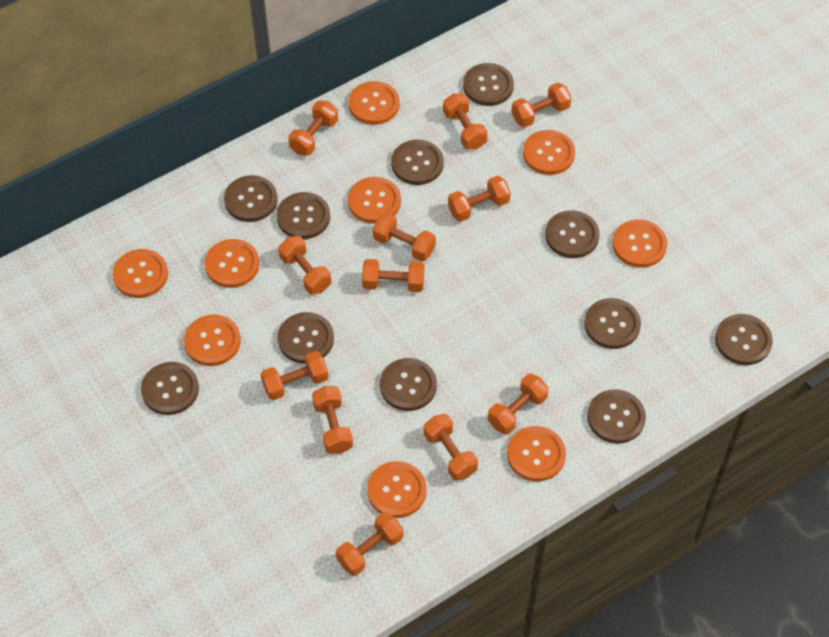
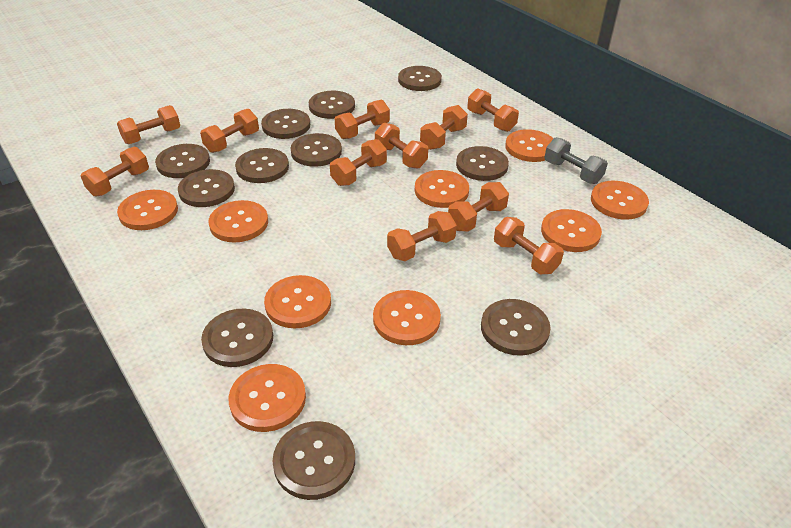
grey dumbbell: none = 0 -> [544,137,608,184] = 1
orange dumbbell: [261,351,329,400] [278,236,331,295] [288,101,338,156] [312,386,353,454] [336,512,403,576] [362,259,424,292] [373,213,436,261] [424,414,478,481] [443,93,488,149] [448,176,511,222] [488,374,549,435] [511,82,572,127] = 12 -> [81,147,149,197] [117,105,180,144] [200,109,259,153] [330,139,387,186] [335,100,390,139] [375,123,428,169] [387,211,457,261] [420,105,468,150] [448,182,509,232] [467,89,519,132] [494,217,564,274] = 11

